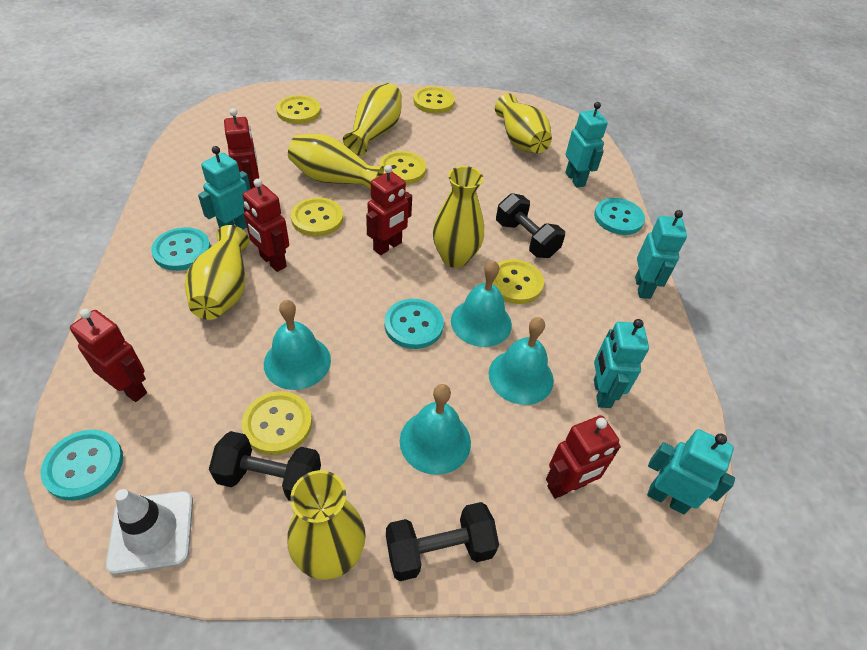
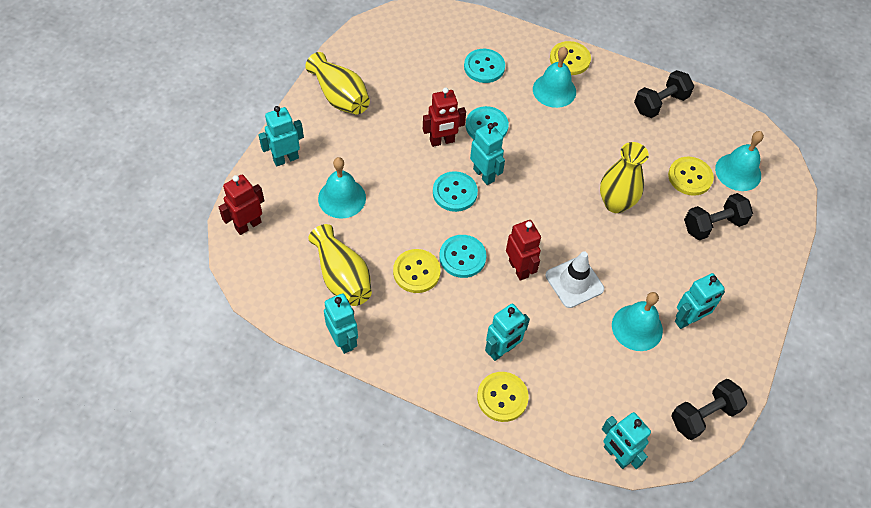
red robot: [70,309,147,402] [224,108,259,189] [243,179,289,272] [366,165,412,255] [546,415,621,499] = 5 -> [219,175,264,235] [423,87,466,147] [506,220,541,281] = 3
turquoise robot: [198,146,251,230] [565,102,608,188] [594,319,649,408] [635,210,687,299] [647,429,735,514] = 5 -> [258,106,304,166] [324,293,358,354] [470,123,505,185] [485,303,530,361] [602,412,651,469] [675,273,725,329] = 6
yellow button: [242,391,312,455] [276,95,321,124] [291,197,343,236] [379,151,426,185] [413,86,455,114] [493,259,544,304] = 6 -> [393,249,441,293] [477,372,529,422] [550,41,591,75] [668,157,714,196] = 4
yellow vase: [185,225,249,320] [287,470,366,580] [288,134,384,191] [343,83,402,156] [433,166,484,268] [495,93,552,153] = 6 -> [305,52,370,115] [308,224,372,306] [600,142,649,213] = 3

